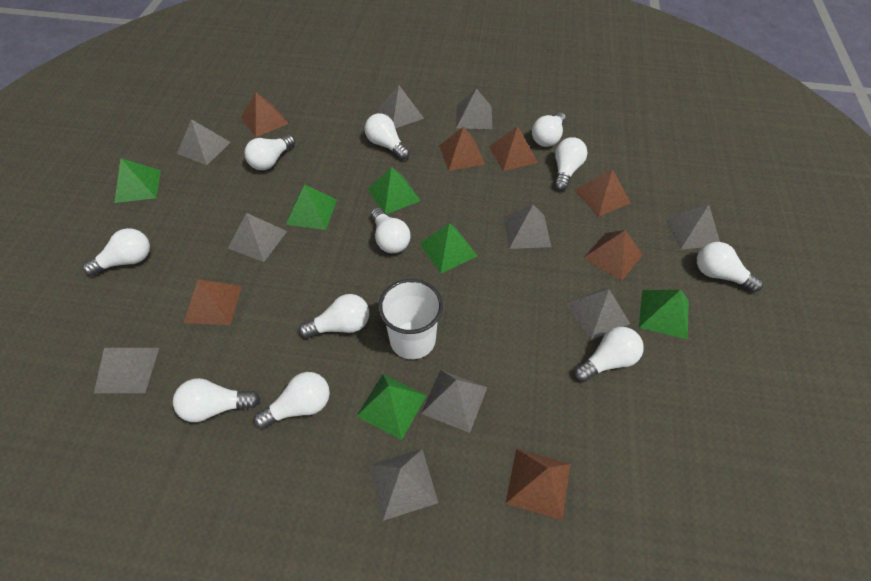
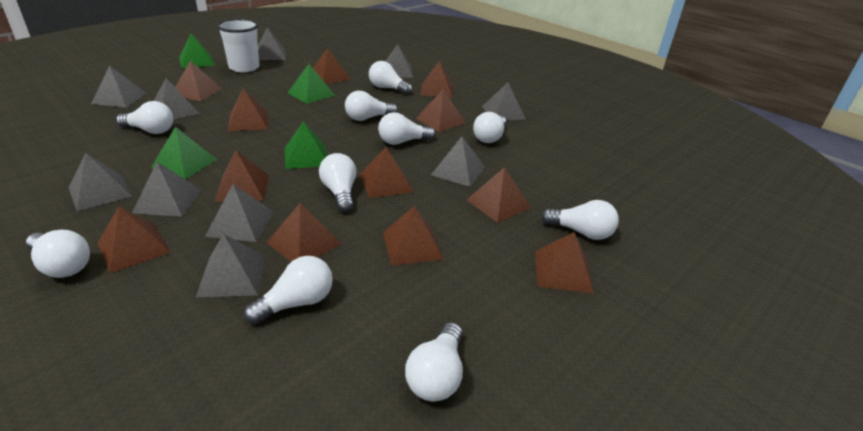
brown pyramid: [184,279,242,325] [241,92,289,137] [439,127,485,171] [489,126,538,171] [505,449,570,520] [574,169,631,217] [584,230,643,281] = 7 -> [98,206,171,273] [175,61,222,101] [214,151,269,202] [228,88,268,131] [267,203,342,262] [313,48,350,85] [359,147,413,198] [383,206,444,265] [416,89,466,132] [420,61,454,98] [467,167,531,223] [535,232,594,293] = 12
green pyramid: [114,158,161,203] [286,184,337,230] [356,374,427,440] [368,167,421,214] [419,223,478,273] [639,290,689,339] = 6 -> [151,127,217,179] [179,33,215,69] [284,122,328,169] [288,64,335,104] = 4
white light bulb: [83,228,150,276] [173,378,261,422] [245,135,295,170] [254,372,330,429] [299,294,369,338] [365,113,410,160] [371,207,411,253] [532,112,566,147] [554,137,587,191] [574,327,644,382] [697,242,763,292] = 11 -> [26,230,90,278] [116,101,173,134] [244,256,333,324] [319,153,356,212] [345,91,398,121] [369,61,412,94] [378,112,435,145] [405,322,463,401] [473,112,506,143] [541,200,619,240] = 10

